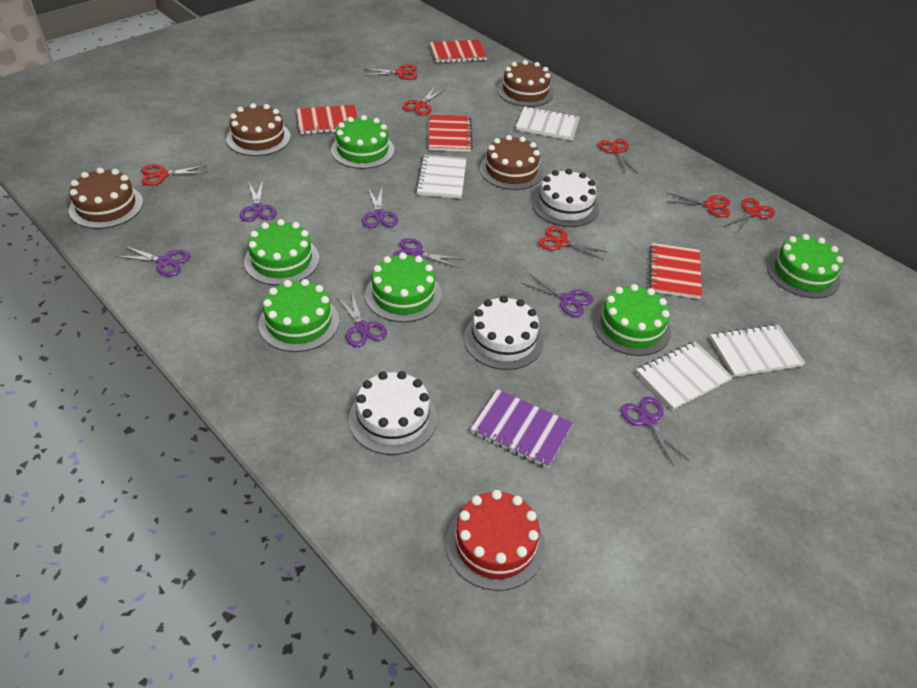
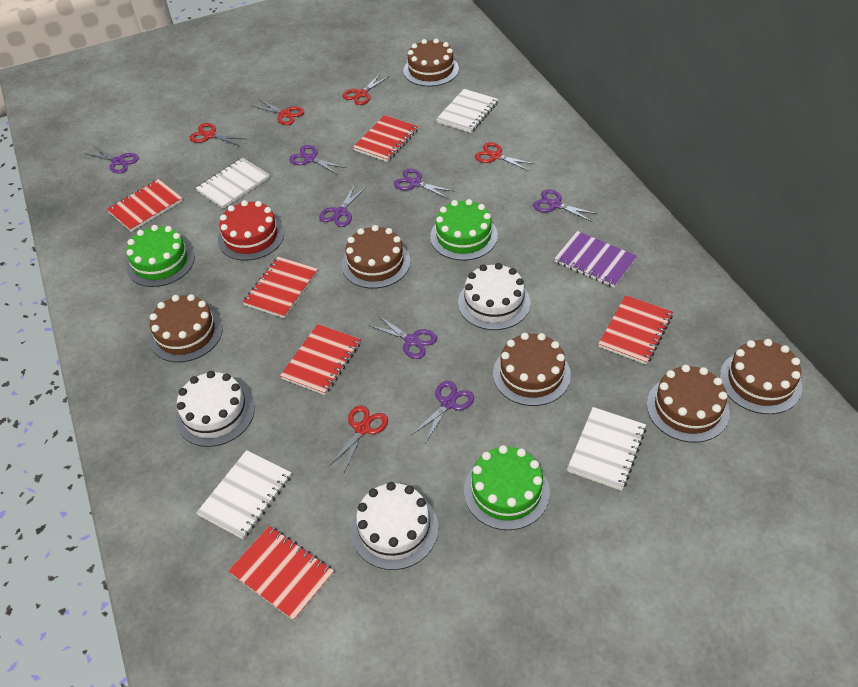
brown cake: [69,168,143,229] [226,103,291,156] [480,135,544,190] [497,60,554,107] = 4 -> [149,294,223,362] [342,225,410,289] [403,39,459,86] [493,333,571,406] [647,364,730,443] [720,339,802,414] = 6
green cake: [244,219,319,285] [258,279,339,352] [331,115,394,169] [365,253,442,322] [593,284,671,356] [767,234,843,298] = 6 -> [126,225,195,287] [430,199,498,260] [464,445,550,530] = 3
red notebook: [297,105,358,134] [429,114,473,152] [430,40,487,63] [649,243,702,299] = 4 -> [107,179,183,232] [228,526,334,621] [243,257,318,318] [280,324,361,395] [353,115,418,162] [599,295,673,365] = 6
red scissors: [141,164,208,186] [364,64,418,80] [402,87,445,116] [538,226,608,260] [598,139,638,174] [666,193,730,217] [724,198,775,234] = 7 -> [189,123,245,146] [252,99,304,125] [329,406,388,473] [343,74,390,105] [475,142,534,171] = 5

